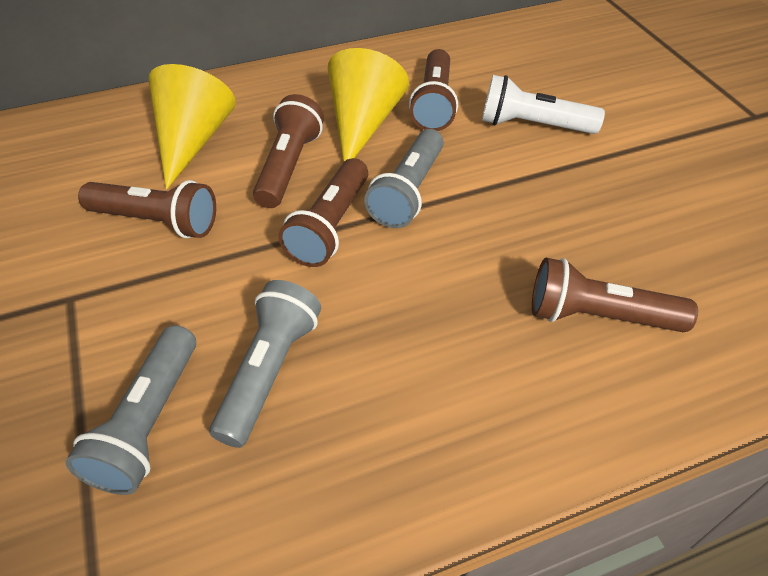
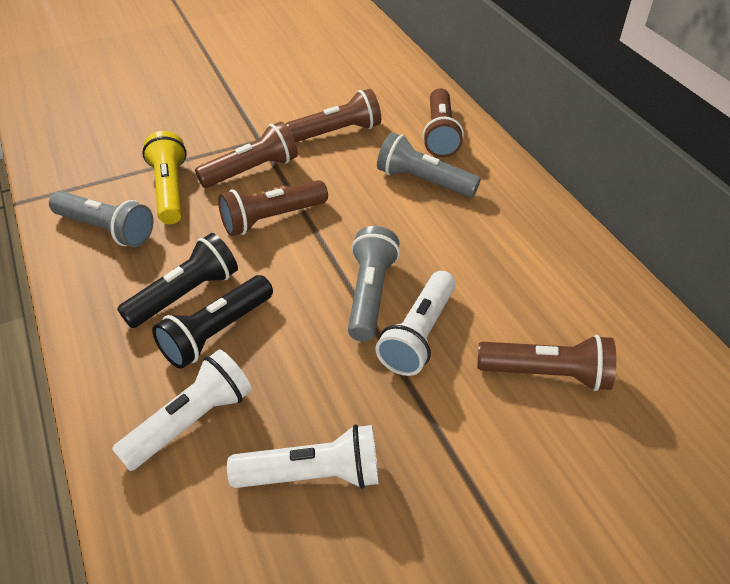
black flashlight: none = 0 -> [117,233,238,328] [152,275,273,369] = 2
white flashlight: [482,75,605,134] = 1 -> [112,350,252,471] [227,424,379,489] [375,271,456,376] = 3
yellow cone: [148,64,236,190] [328,48,409,162] = 2 -> none = 0
yellow flashlight: none = 0 -> [142,131,187,224] = 1

